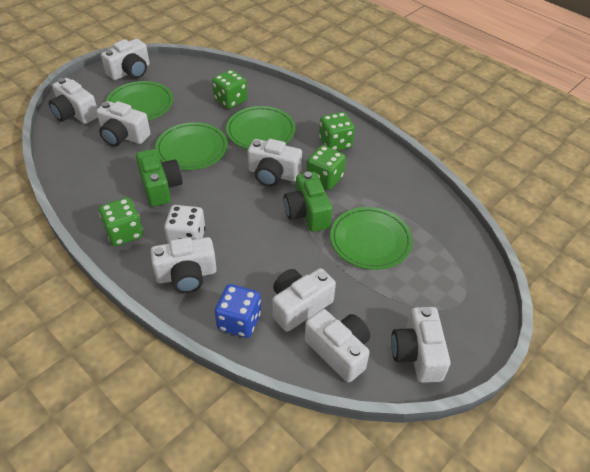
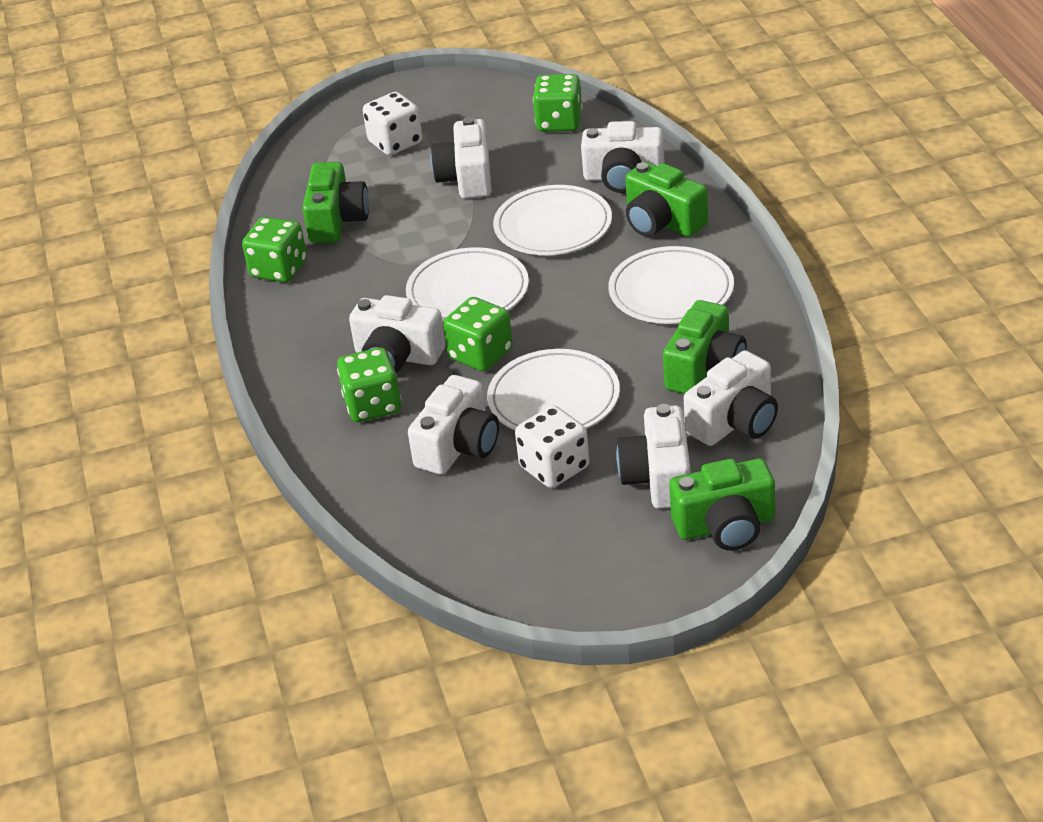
blue dice: [215,284,261,338] = 1 -> none = 0
green camera: [136,149,183,207] [284,172,332,232] = 2 -> [302,162,369,243] [625,162,708,237] [663,300,747,394] [669,458,775,551] = 4
green plate: [106,81,173,120] [155,122,228,170] [226,106,296,149] [330,207,413,270] = 4 -> none = 0
white camera: [49,78,98,124] [96,101,150,147] [101,39,150,80] [150,237,217,293] [248,139,302,187] [272,268,336,332] [305,309,370,383] [391,307,451,383] = 8 -> [349,295,446,373] [408,375,499,475] [431,117,491,199] [581,121,664,193] [616,404,691,509] [684,350,778,446] = 6
white dice: [164,205,206,244] = 1 -> [363,92,423,155] [515,405,589,488] = 2
white plate: none = 0 -> [406,247,529,322] [487,349,620,430] [493,185,612,255] [608,246,734,324] = 4

